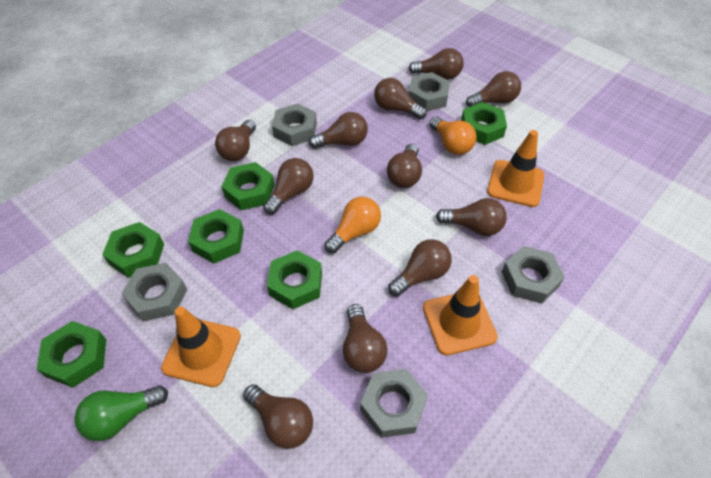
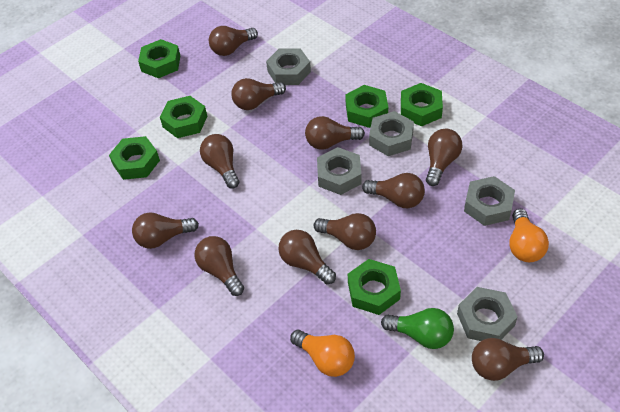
orange traffic cone: [161,307,241,387] [423,275,498,355] [487,130,544,207] = 3 -> none = 0

